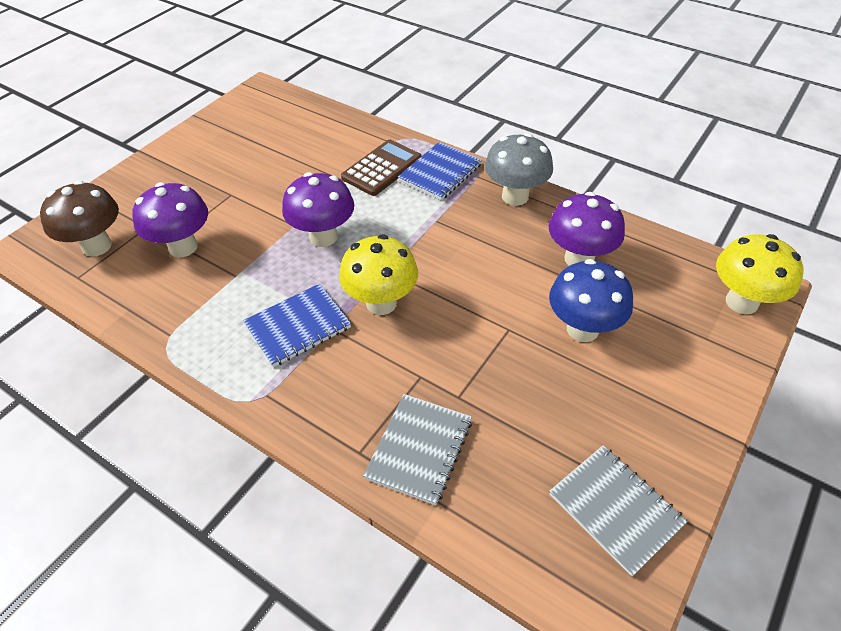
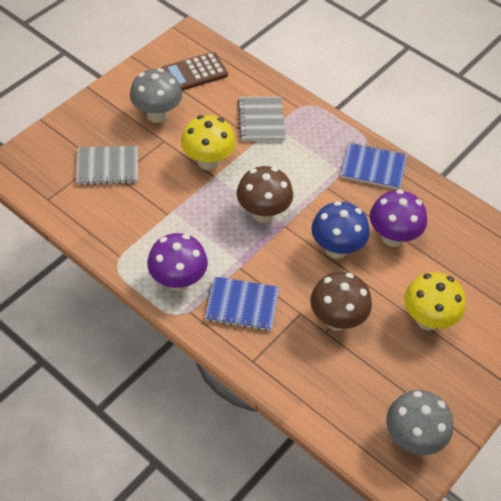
brown mushroom: [40,180,119,257] = 1 -> [237,166,293,222] [310,272,372,331] = 2
grey mushroom: [485,133,553,206] = 1 -> [130,68,182,123] [386,390,453,455] = 2
purple mushroom: [132,182,208,257] [282,172,354,247] [549,192,625,266] = 3 -> [147,233,208,291] [370,189,427,247] = 2

